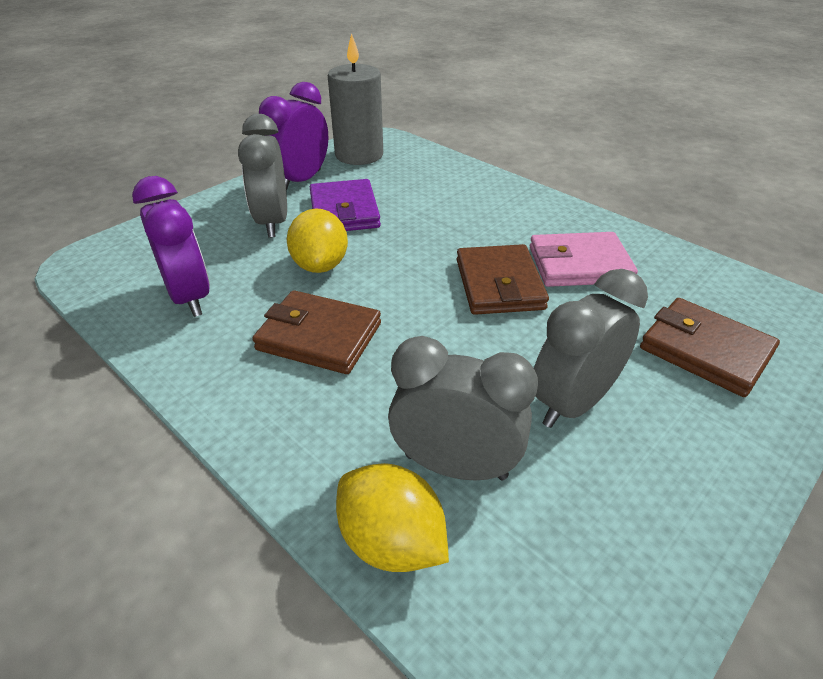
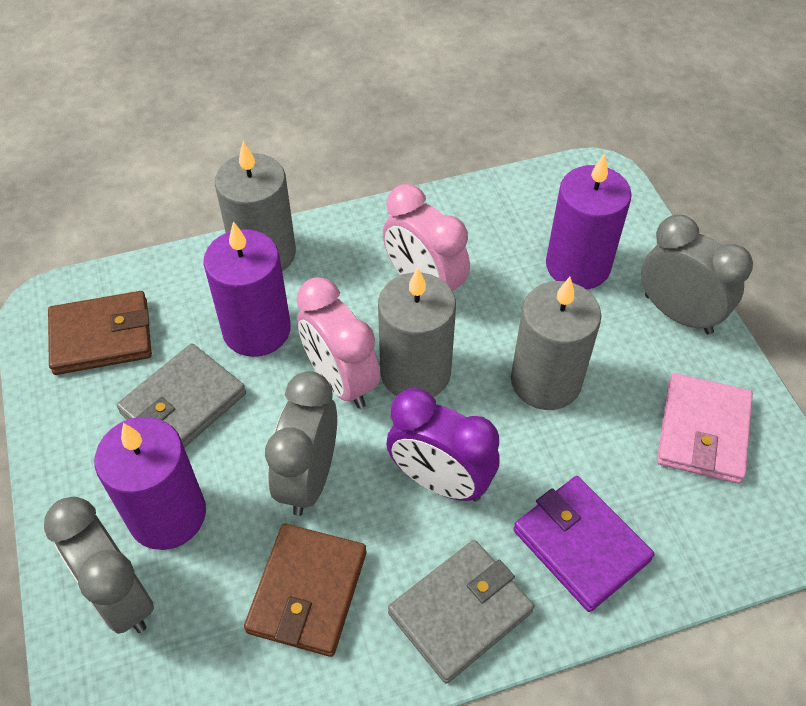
brown wallet: [252,290,381,374] [456,244,549,315] [640,298,780,397] = 3 -> [48,291,152,375] [244,523,366,657] = 2
grey candle: [328,33,383,165] = 1 -> [215,141,296,271] [378,267,456,397] [511,277,602,410] = 3
grey wallet: none = 0 -> [117,344,246,448] [388,540,534,683] = 2
pink clock: none = 0 -> [297,277,380,409] [383,184,470,291] = 2
purple candle: none = 0 -> [95,417,206,550] [203,221,291,357] [546,153,632,290] = 3
purple clock: [132,176,210,317] [259,82,328,191] = 2 -> [386,388,500,502] = 1
yellow lemon: [287,208,348,273] [336,463,449,572] = 2 -> none = 0

